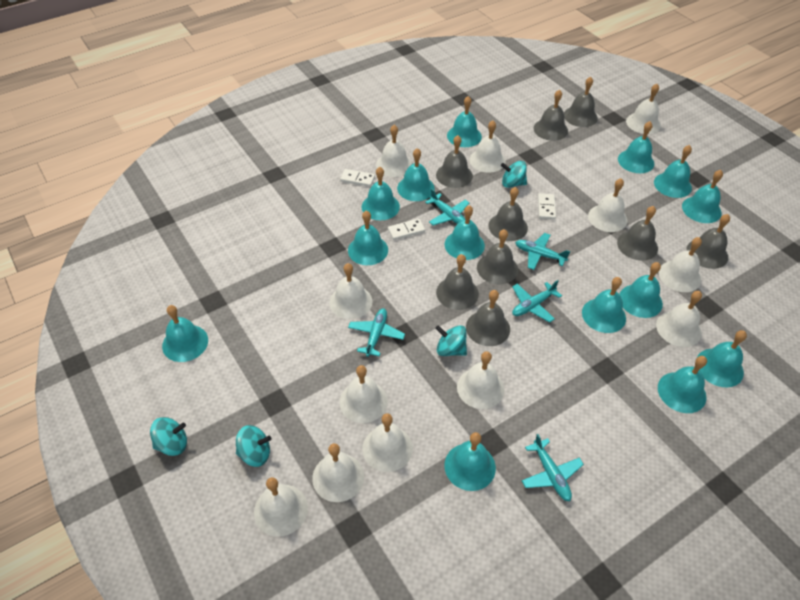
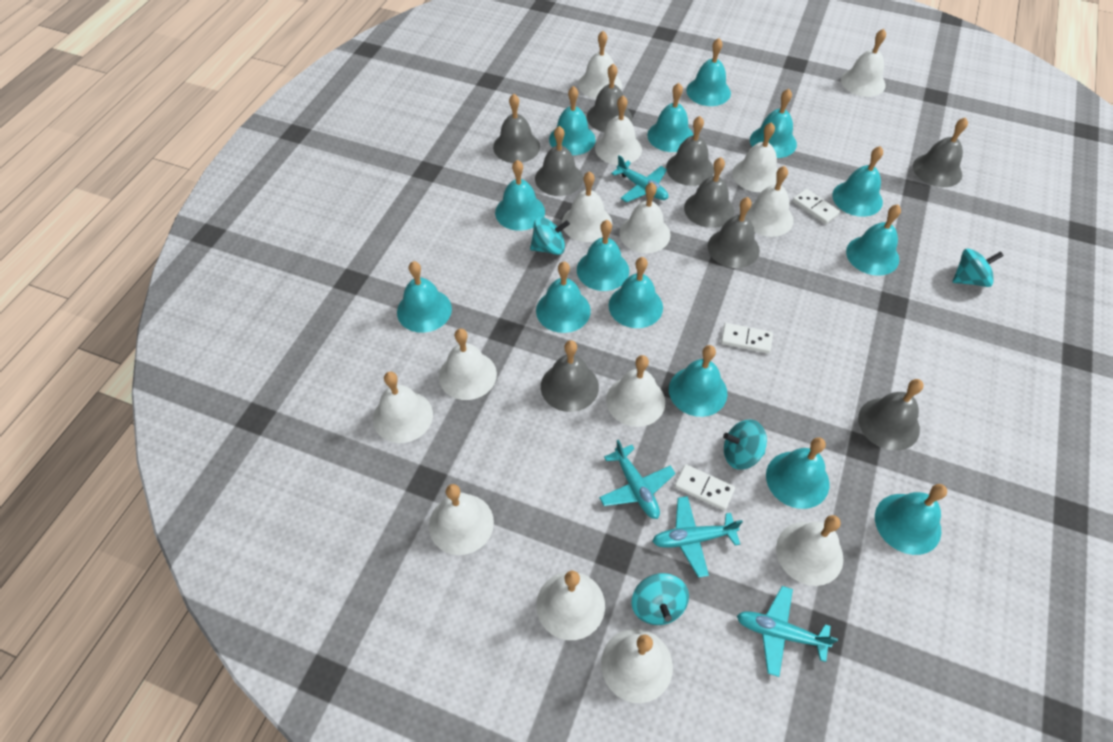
turquoise plane: [348,308,405,357] [425,189,469,226] [512,280,562,323] [515,233,570,270] [522,434,584,501] = 5 -> [599,440,676,519] [611,155,668,202] [652,496,743,578] [737,586,838,677] = 4
white bell: [254,477,308,537] [312,443,364,502] [329,263,373,319] [340,365,388,423] [362,413,413,472] [376,125,412,177] [457,351,504,409] [470,120,506,173] [588,178,627,232] [626,84,661,134] [656,291,702,347] [659,237,702,292] = 12 -> [373,372,433,443] [429,484,494,555] [439,329,497,400] [537,571,605,640] [562,171,612,242] [578,31,622,98] [595,96,642,165] [601,629,673,703] [606,355,665,427] [619,182,671,253] [732,122,778,192] [745,166,794,237] [776,515,843,586] [841,29,886,97] = 14

